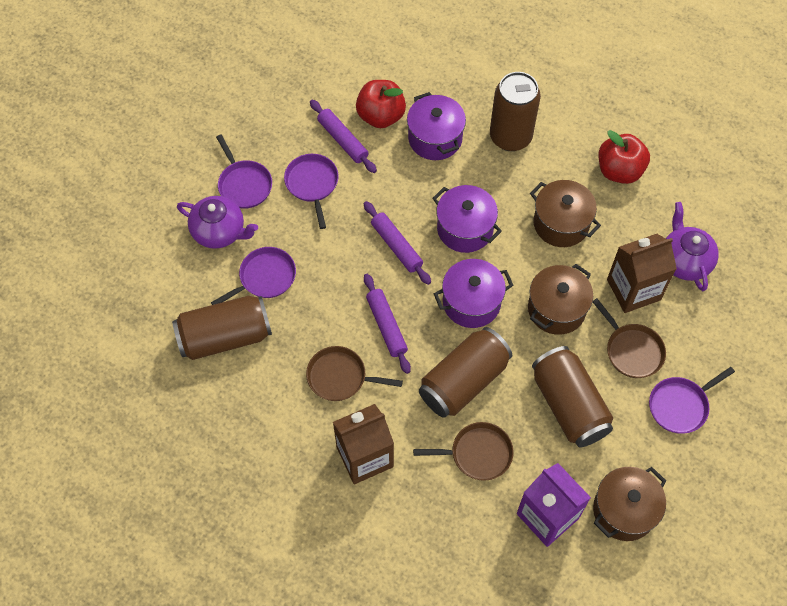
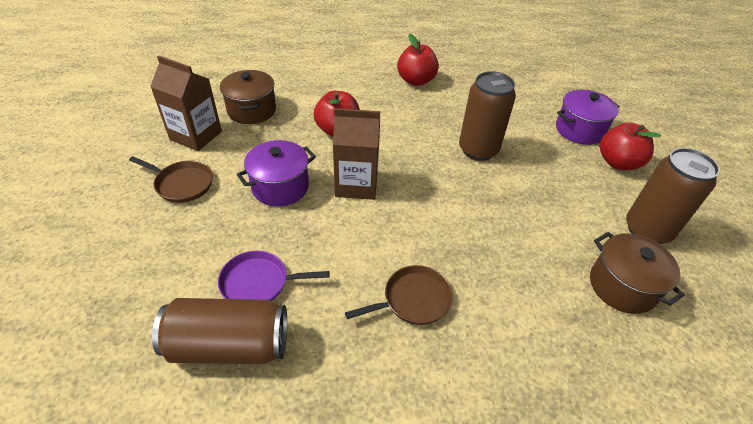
brown can: [172,296,272,360] [419,327,512,418] [490,72,541,151] [532,346,613,447] = 4 -> [152,298,287,364] [459,71,516,161] [626,148,720,244] = 3
brown pan: [306,346,403,401] [413,422,513,481] [593,298,666,378] = 3 -> [129,156,213,203] [345,265,453,325] = 2
brown pot: [528,264,593,335] [530,180,601,247] [593,467,666,541] = 3 -> [220,70,276,124] [590,232,685,314] = 2
purple carton: [517,463,591,547] = 1 -> none = 0
purple pan: [211,247,296,305] [216,134,272,209] [284,154,339,229] [649,367,735,434] = 4 -> [218,251,329,301] = 1
purple pot: [407,92,466,160] [432,185,502,253] [434,259,514,328] = 3 -> [237,140,316,207] [556,90,620,145] = 2
purple rolling pin: [310,100,377,173] [364,201,431,285] [364,274,411,374] = 3 -> none = 0
purple teapot: [177,196,258,249] [666,202,719,291] = 2 -> none = 0
red apple: [356,80,406,128] [598,130,650,184] = 2 -> [313,91,360,137] [397,34,439,86] [600,122,661,170] = 3

